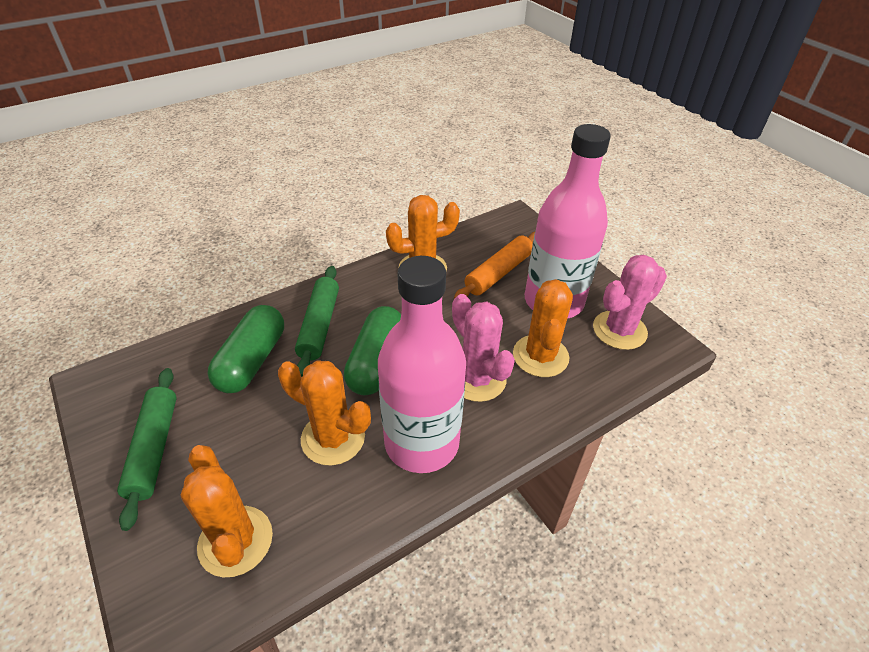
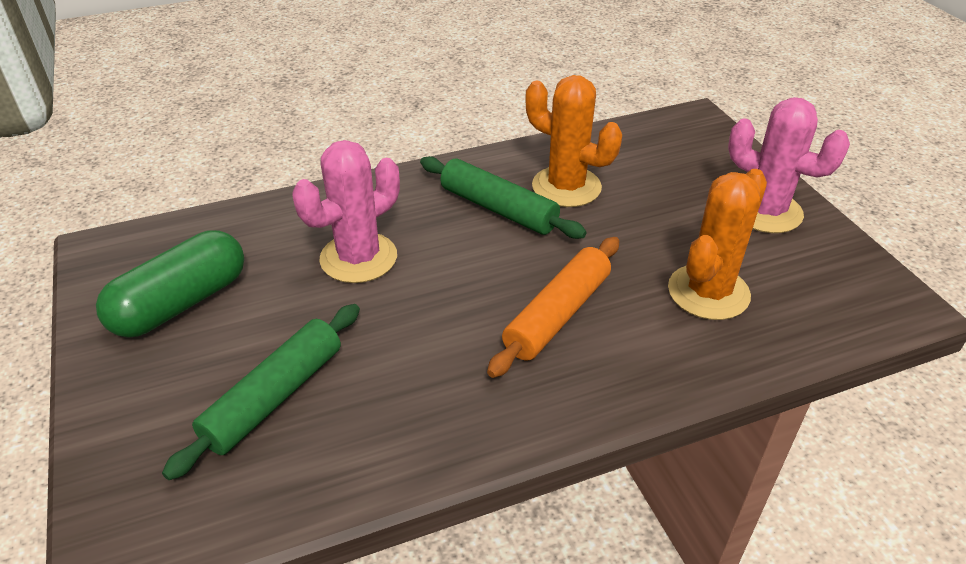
green capsule: [208,305,284,393] [344,306,401,395] = 2 -> [96,230,244,338] = 1
orange cactus: [181,445,273,577] [278,360,371,466] [386,195,460,272] [513,279,573,377] = 4 -> [525,75,622,207] [668,169,767,320] = 2
pink bottle: [378,256,466,473] [525,124,611,319] = 2 -> none = 0

